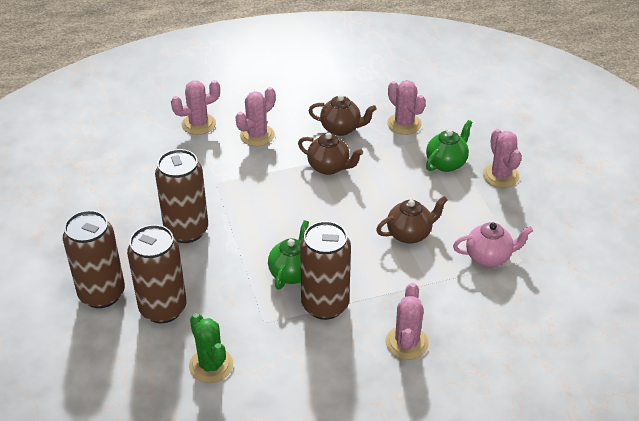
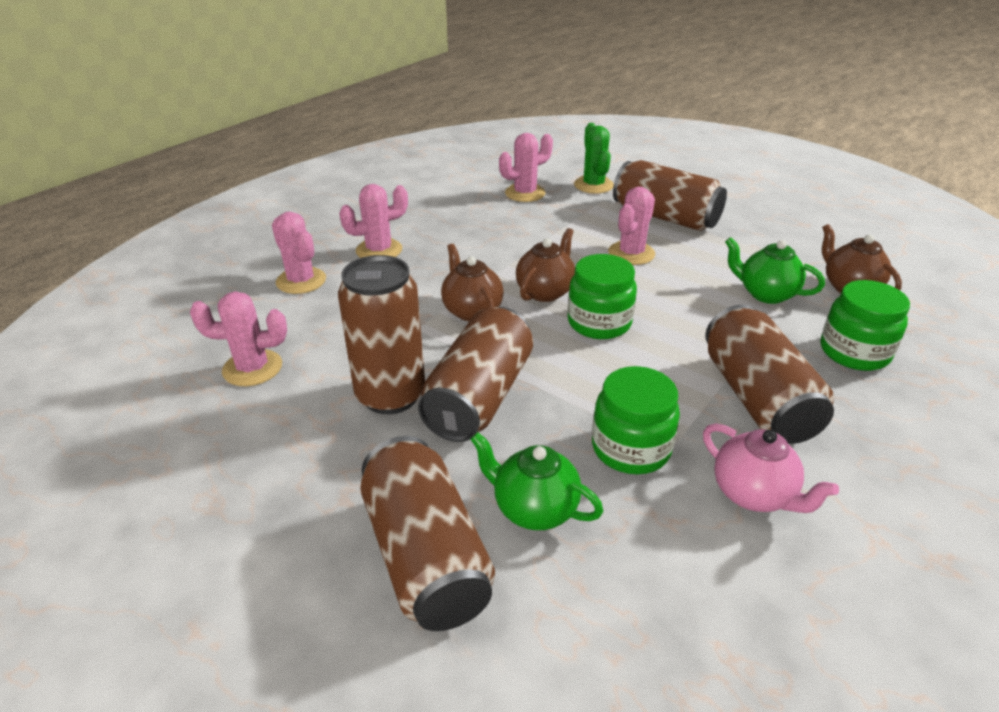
brown can: [63,210,125,308] [127,225,187,323] [155,149,208,243] [300,221,351,320] = 4 -> [338,255,425,414] [360,436,495,631] [418,307,533,442] [613,160,727,231] [705,305,834,444] = 5
green jar: none = 0 -> [568,254,637,339] [592,366,680,474] [821,280,910,371] = 3

